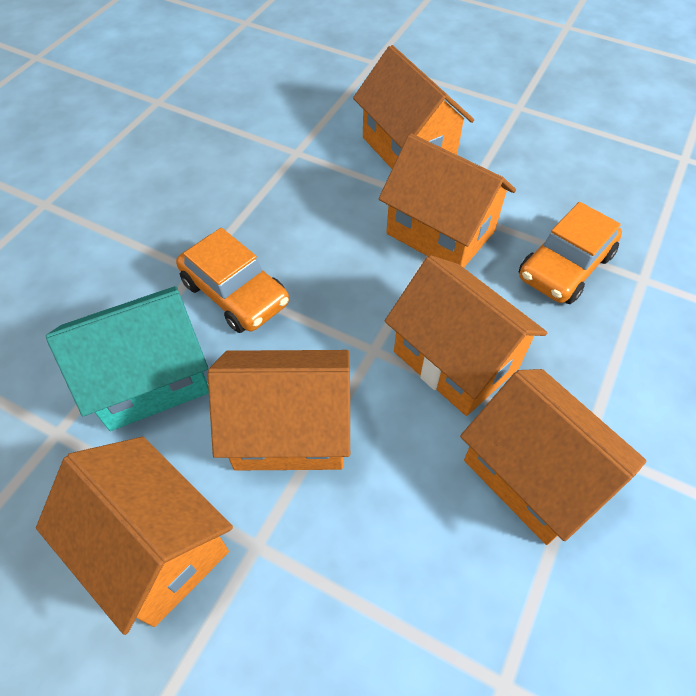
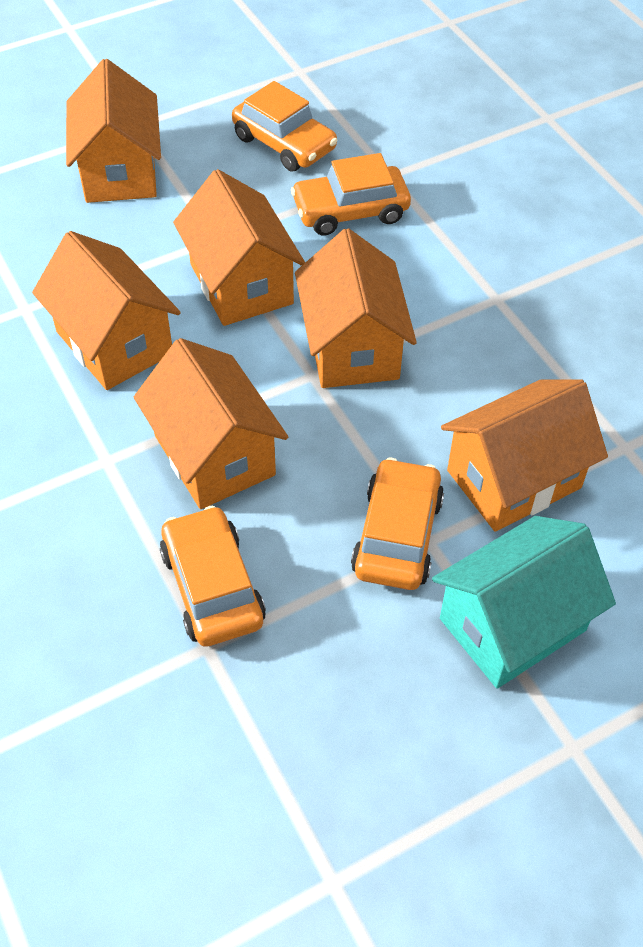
orange car: [176,228,289,333] [519,202,622,304] = 2 -> [160,505,266,647] [232,81,337,172] [291,153,411,236] [351,458,444,590] = 4

